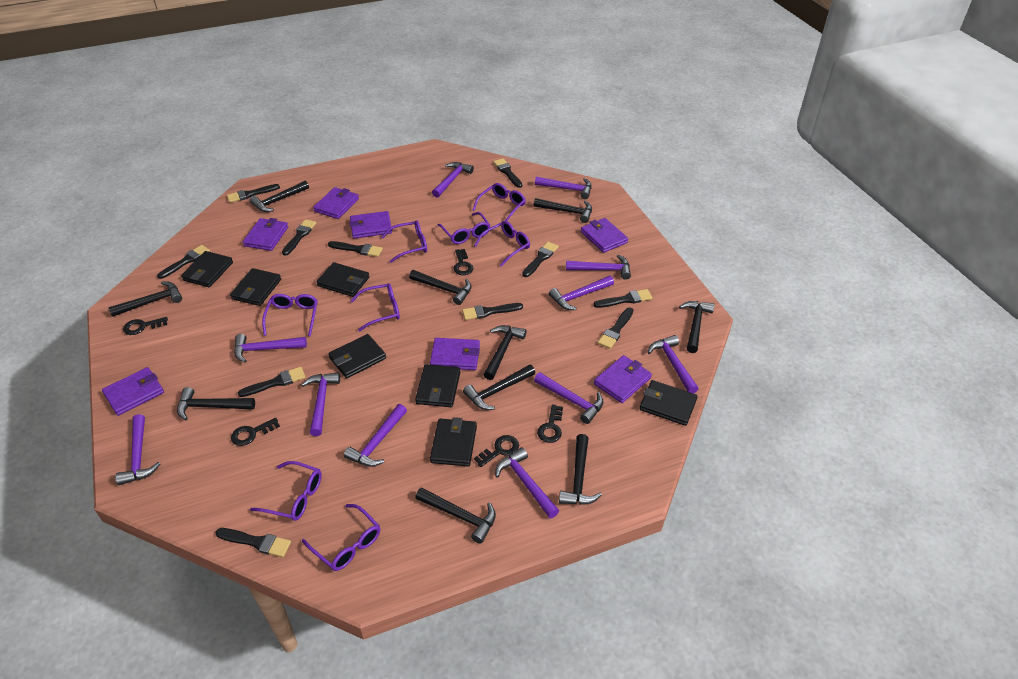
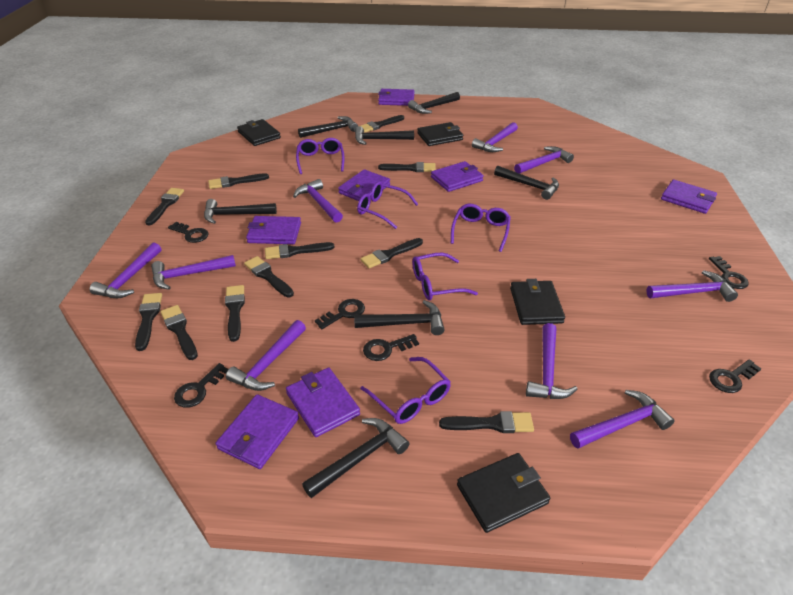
black hammer: [108,281,182,317] [177,387,255,420] [250,181,309,212] [409,270,472,305] [415,487,496,544] [463,364,535,410] [484,325,527,380] [533,198,592,223] [559,434,602,505] [679,301,715,353] = 10 -> [204,199,277,224] [298,116,358,138] [302,418,410,498] [354,300,445,335] [355,126,414,145] [408,92,460,114] [494,166,559,200] = 7
black key: [123,317,168,335] [231,418,280,446] [453,249,473,275] [474,435,519,467] [537,404,563,443] = 5 -> [168,222,209,243] [174,363,229,408] [315,299,365,329] [363,334,419,361] [709,256,749,289] [709,359,761,393] = 6
black wallet: [181,251,233,287] [230,268,281,306] [316,262,369,297] [328,334,386,378] [415,364,460,407] [430,417,477,466] [639,380,698,426] = 7 -> [237,119,281,146] [417,122,463,146] [457,453,550,533] [510,279,565,325] = 4
purple glasses: [250,461,322,521] [262,294,318,336] [302,504,380,571] [351,283,400,331] [381,220,427,263] [437,212,490,244] [472,183,526,221] [474,221,530,267] = 8 -> [296,138,344,174] [357,181,418,229] [360,357,451,424] [412,253,478,300] [451,204,511,252] = 5
purple hammer: [115,414,160,485] [234,334,307,363] [301,372,340,436] [344,404,407,467] [432,162,474,198] [495,447,559,518] [534,372,604,424] [535,177,592,199] [549,276,614,310] [566,255,631,280] [648,335,699,394] = 11 -> [90,242,161,298] [151,255,236,290] [226,320,306,391] [293,179,343,223] [472,122,518,152] [514,146,574,174] [526,323,577,399] [570,390,674,449] [646,270,738,302] = 9

